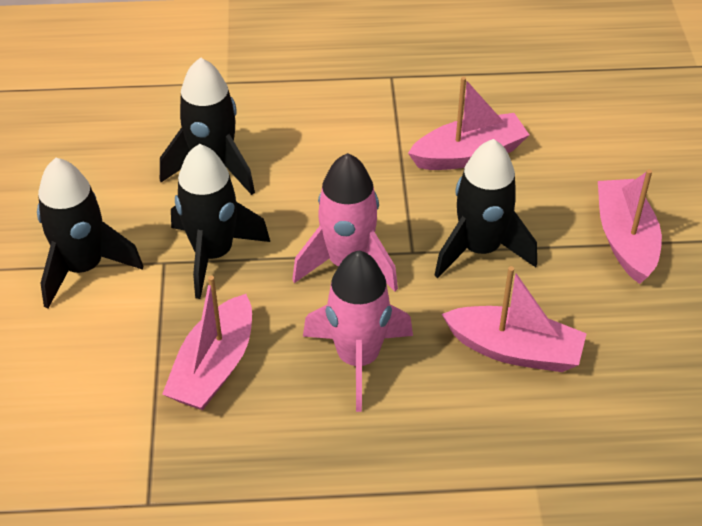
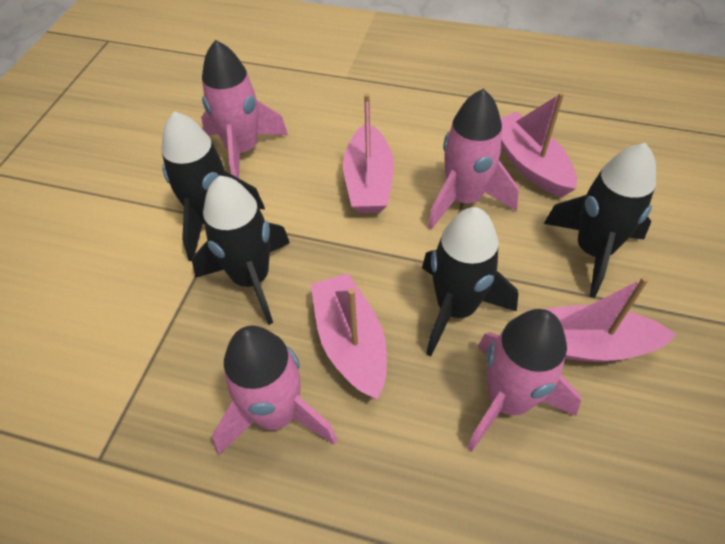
pink rocket: [292,153,398,291] [303,251,413,412] = 2 -> [201,40,288,178] [212,326,337,455] [428,89,519,230] [467,309,581,452] = 4

